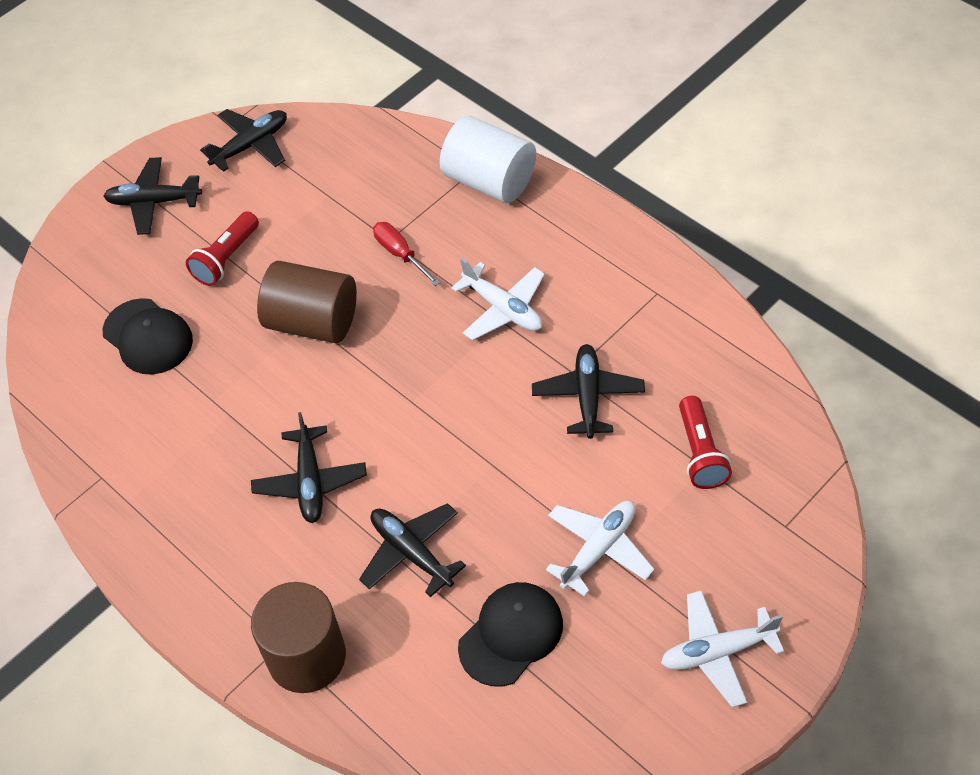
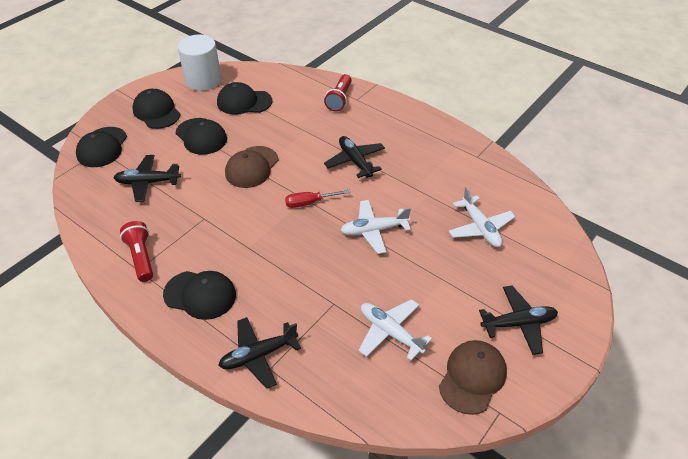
black cap: [103,298,193,375] [458,582,563,686] = 2 -> [76,127,127,167] [133,89,180,129] [163,271,236,320] [176,118,227,155] [217,82,272,115] = 5
black plane: [103,157,202,235] [200,109,287,172] [251,412,367,523] [359,503,466,597] [532,344,645,439] = 5 -> [114,155,181,202] [218,317,301,389] [324,136,385,178] [479,286,558,355] = 4
brown cap: none = 0 -> [225,146,278,188] [439,340,507,415] = 2
brown cylinder: [251,582,346,693] [257,261,357,343] = 2 -> none = 0

